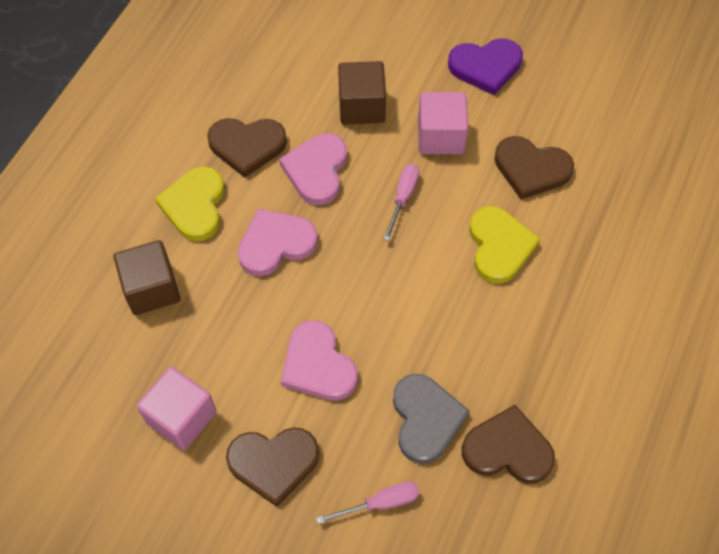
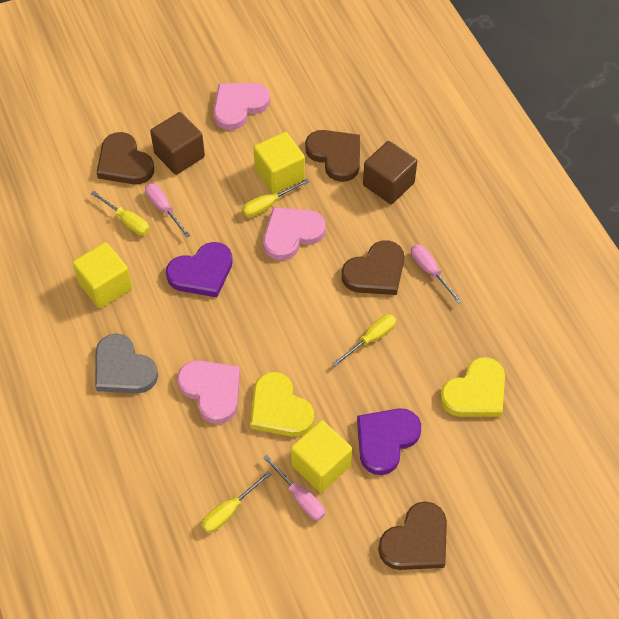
pink cube: [137,367,216,450] [418,92,468,154] = 2 -> none = 0
pink screwdriver: [316,481,419,524] [384,164,420,241] = 2 -> [145,183,190,238] [263,455,325,521] [411,244,462,304] = 3
purple heart: [448,38,523,95] = 1 -> [166,242,233,297] [357,408,421,475] = 2
yellow cube: none = 0 -> [72,242,132,308] [254,132,305,193] [291,420,352,492] = 3
yellow screwdriver: none = 0 -> [91,191,150,235] [201,471,271,533] [242,179,309,217] [333,314,396,366] = 4

